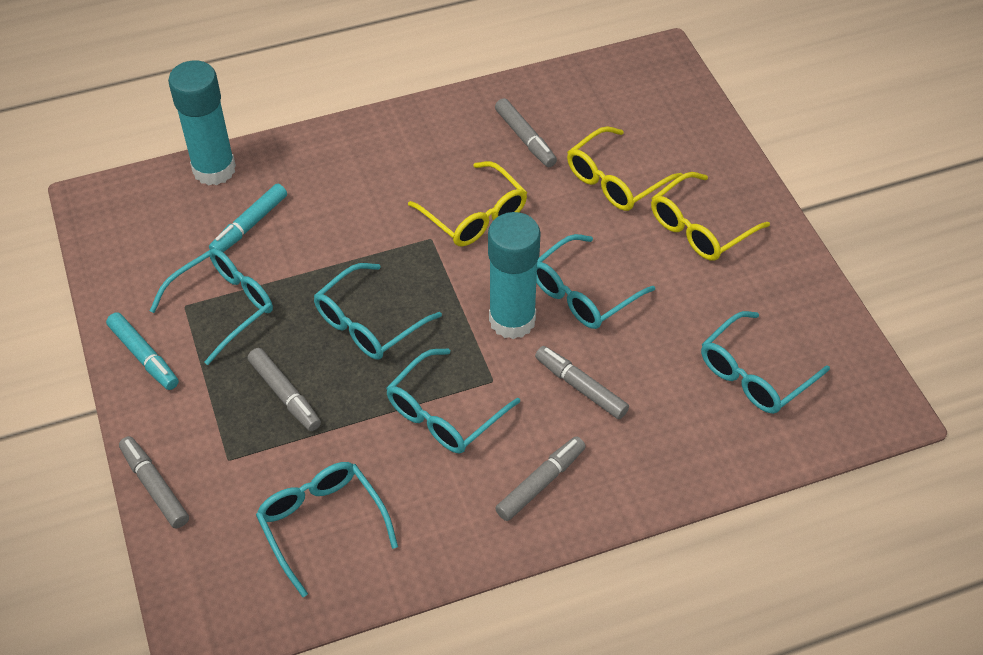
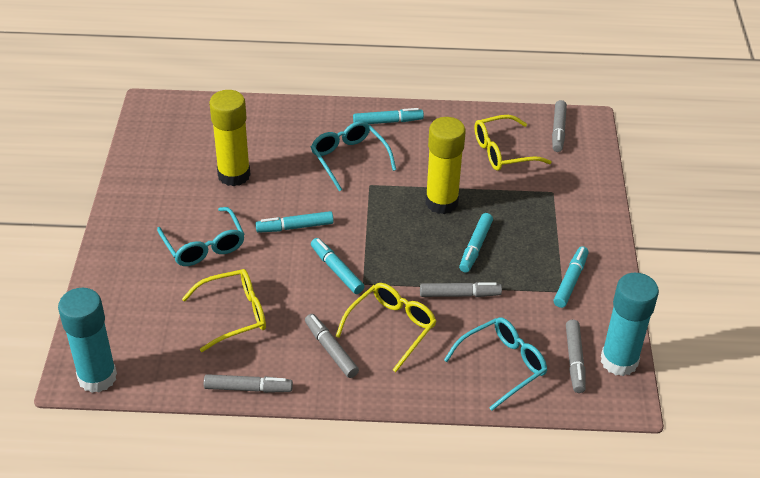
turquoise glasses: [150,248,273,365] [256,462,398,597] [314,263,442,360] [386,348,520,453] [536,234,655,329] [701,311,830,414] = 6 -> [157,207,244,266] [311,121,396,191] [444,317,547,411] = 3
turquoise marker: [106,312,179,390] [209,184,287,252] = 2 -> [256,211,334,233] [311,238,364,294] [353,108,424,124] [459,213,493,273] [554,246,589,308] = 5
yellow glue stick: none = 0 -> [209,90,251,186] [425,117,466,214] = 2

